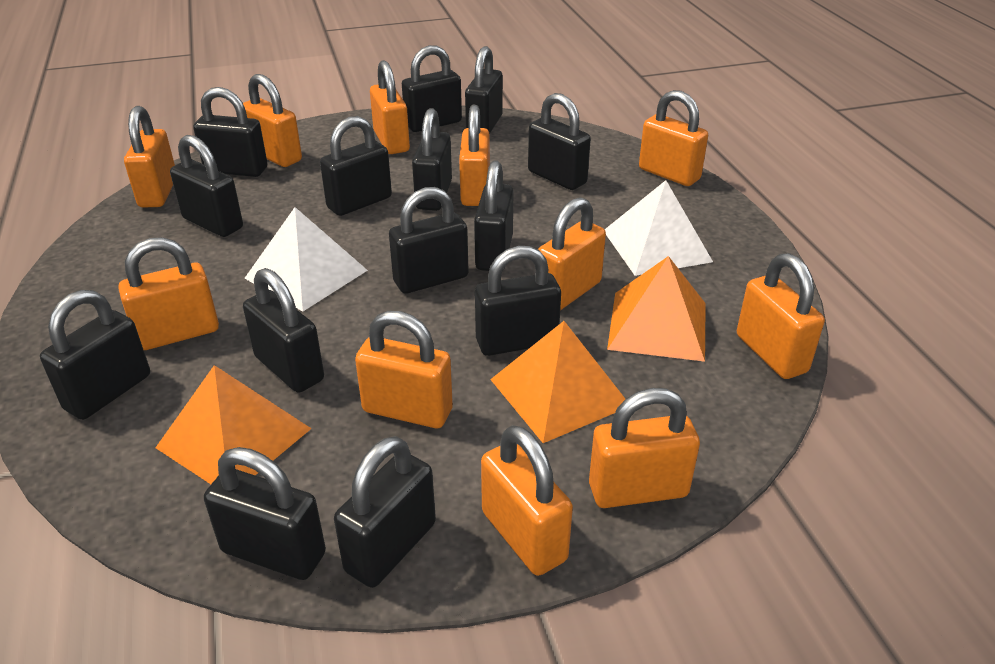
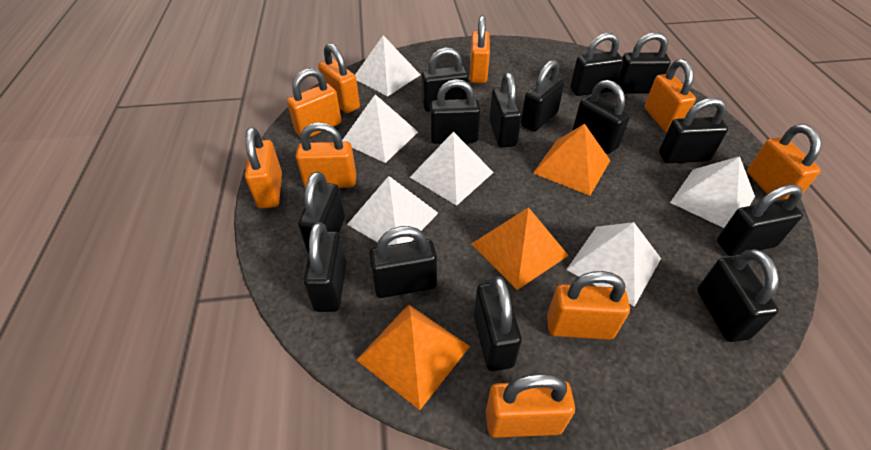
orange padlock: [118,237,219,350] [124,106,175,208] [243,74,302,167] [355,311,453,428] [370,60,410,154] [459,105,490,206] [481,425,573,576] [538,197,606,310] [589,388,700,508] [639,90,708,186] [737,253,825,379] = 11 -> [245,127,282,209] [287,68,342,137] [296,122,356,188] [318,43,360,113] [470,15,490,83] [486,374,575,438] [547,271,630,340] [644,59,696,132] [747,124,821,201] = 9
white pyramid: [244,207,368,312] [605,180,713,276] = 2 -> [342,94,418,163] [347,176,438,245] [355,35,421,96] [410,132,494,206] [566,222,661,307] [670,156,755,228] = 6

